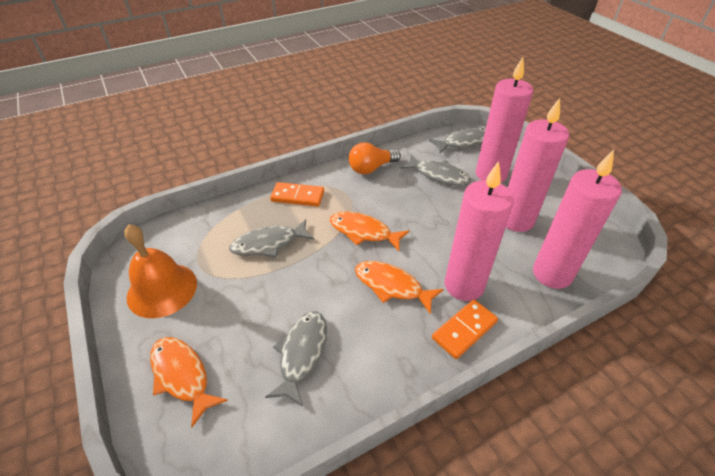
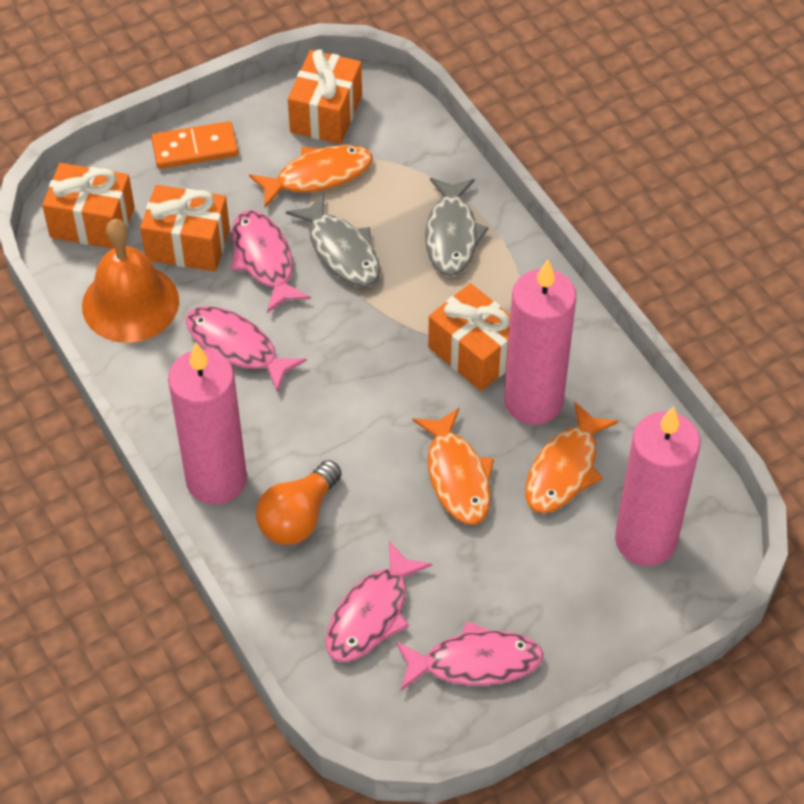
grey fish: [229,219,315,257] [265,311,327,407] [400,154,471,186] [429,128,485,153] = 4 -> [286,193,380,287] [425,178,489,276] = 2
orange domino: [270,182,324,207] [432,299,498,359] = 2 -> [151,121,238,169] = 1
orange gift: none = 0 -> [42,163,135,249] [140,185,230,272] [288,49,362,144] [428,283,510,391] = 4
pink candle: [444,161,514,301] [476,57,533,183] [506,98,569,232] [533,150,622,289] = 4 -> [168,342,247,505] [504,259,576,425] [615,406,700,566] = 3
pink fish: none = 0 -> [186,306,307,392] [231,210,311,313] [326,541,433,662] [396,621,544,690] = 4

